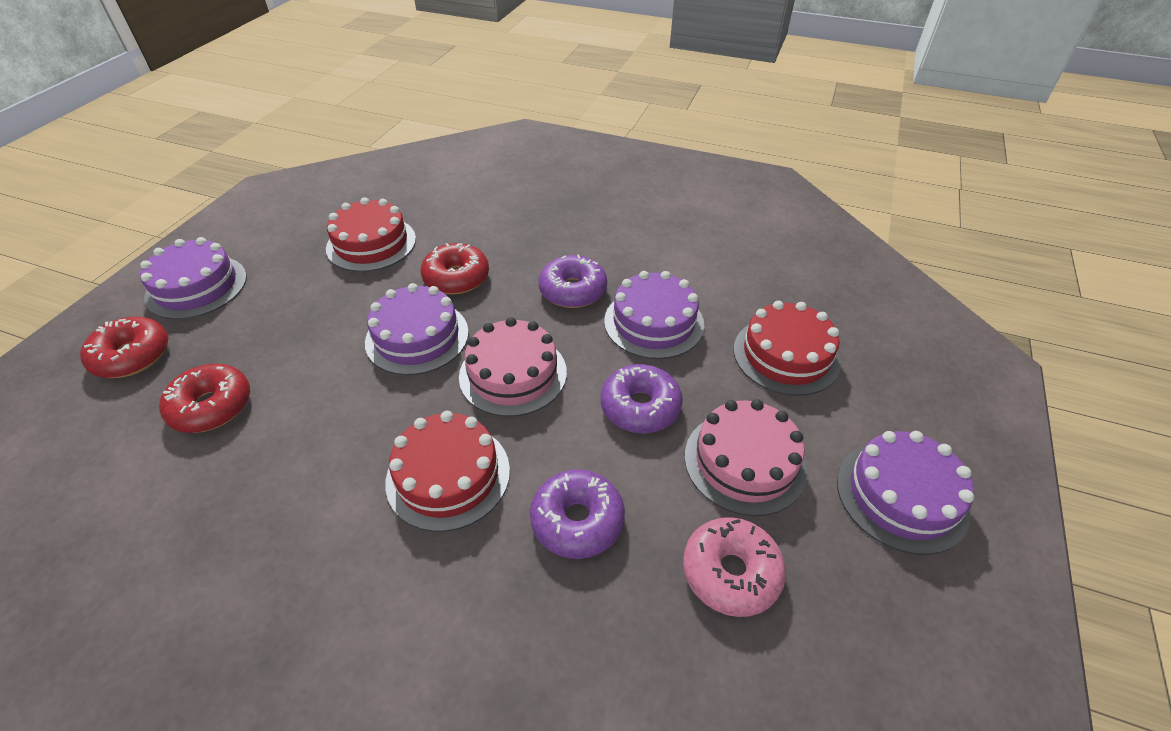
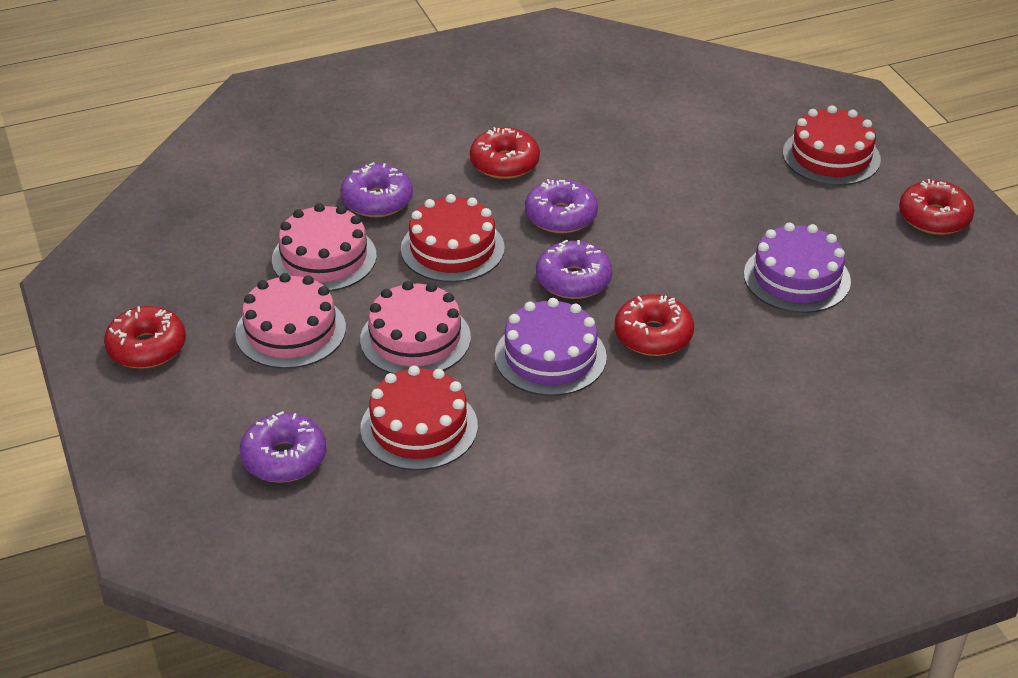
pink cake: [459,317,567,417] [685,399,808,516] = 2 -> [235,273,346,369] [272,203,377,292] [360,281,471,374] = 3
pink donut: [683,517,786,617] = 1 -> none = 0
purple cake: [140,237,247,320] [365,283,469,375] [604,271,704,359] [837,431,974,555] = 4 -> [495,298,607,396] [744,222,851,313] = 2
purple donut: [530,469,625,559] [539,254,607,308] [601,364,683,433] = 3 -> [240,411,326,483] [340,162,413,217] [525,179,598,233] [536,239,613,299] = 4
red donut: [80,317,168,378] [159,364,250,433] [421,243,489,295] = 3 -> [104,306,186,369] [470,127,540,179] [615,294,694,356] [899,179,975,235] = 4

